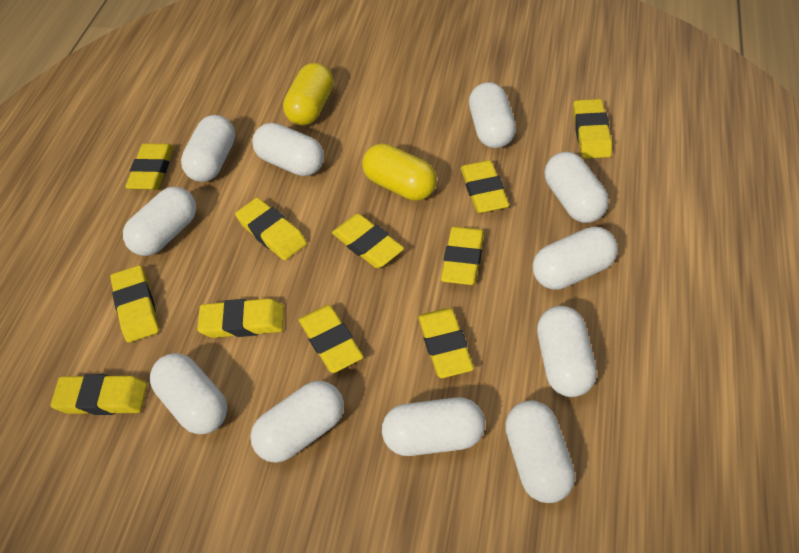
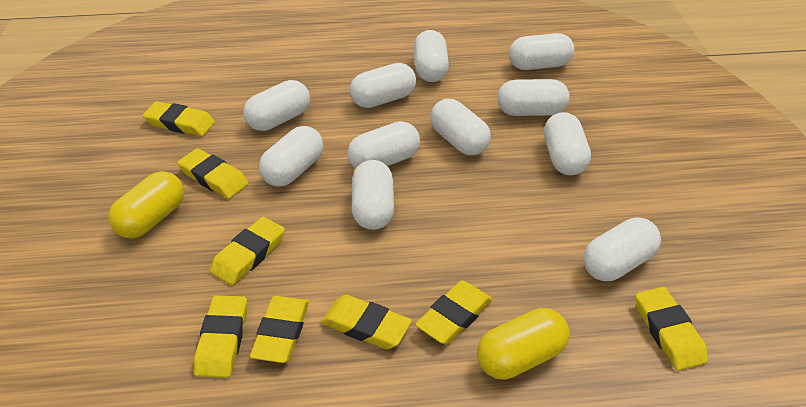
yellow eraser: [51,374,147,415] [110,265,159,343] [125,143,174,190] [197,299,284,338] [235,198,307,260] [299,305,363,373] [332,214,404,268] [418,308,474,378] [441,227,484,285] [461,160,509,213] [573,99,612,159] = 11 -> [143,101,215,136] [177,148,249,199] [194,295,247,378] [210,217,285,285] [250,296,309,363] [321,295,412,349] [415,280,492,344] [635,287,708,371] = 8

